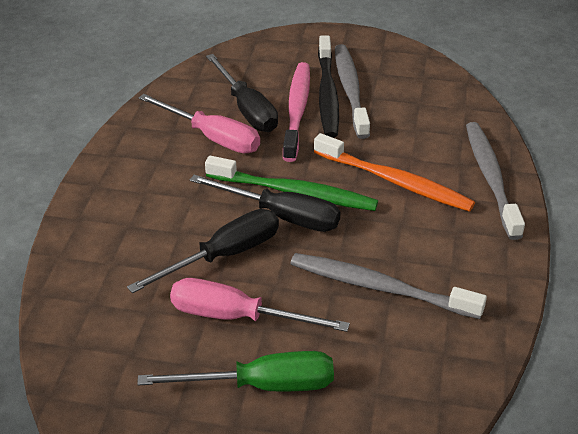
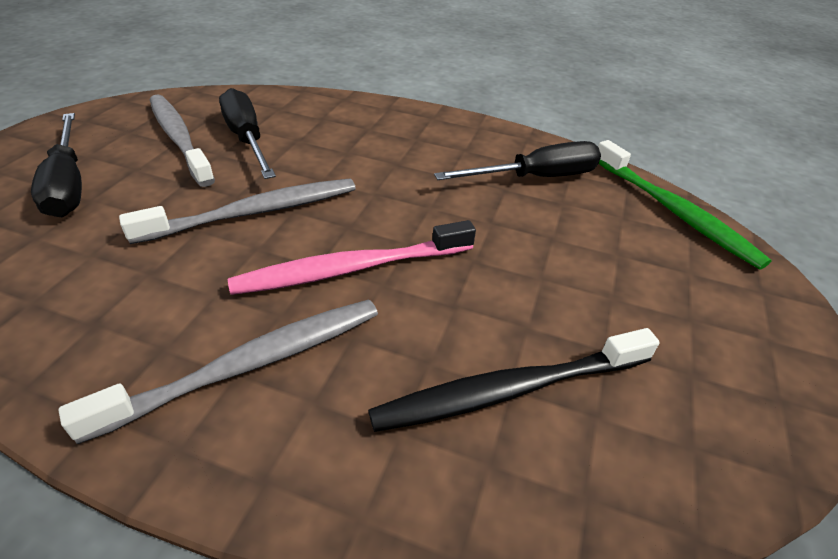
green screwdriver: [137,351,334,392] = 1 -> none = 0
orange toothbrush: [314,133,475,212] = 1 -> none = 0
pink screwdriver: [138,94,260,154] [170,278,350,332] = 2 -> none = 0

